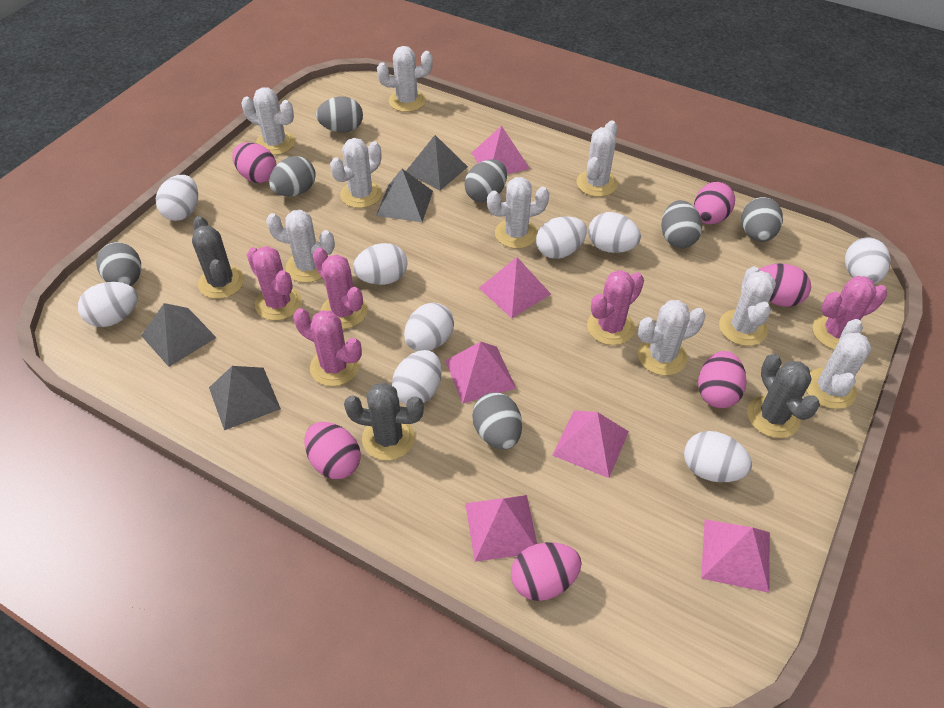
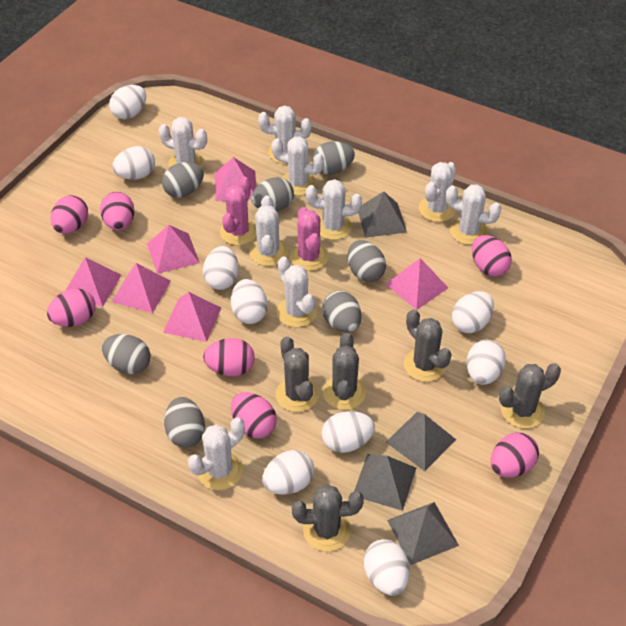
grey cactus: [192,216,244,299] [344,382,424,460] [747,354,820,438] = 3 -> [276,336,319,412] [292,484,364,551] [323,333,366,410] [404,310,452,382] [499,363,561,428] = 5
pink cactus: [247,246,302,321] [293,308,362,386] [313,248,367,329] [587,270,644,345] [813,276,887,350] = 5 -> [220,177,257,245] [290,207,328,271] = 2
pink egg: [232,142,277,183] [304,422,361,479] [511,542,582,601] [694,182,735,224] [698,351,747,408] [759,263,811,307] = 6 -> [47,288,96,327] [51,195,88,234] [100,192,135,230] [203,338,255,376] [231,392,277,439] [472,235,512,277] [491,433,539,478] = 7

